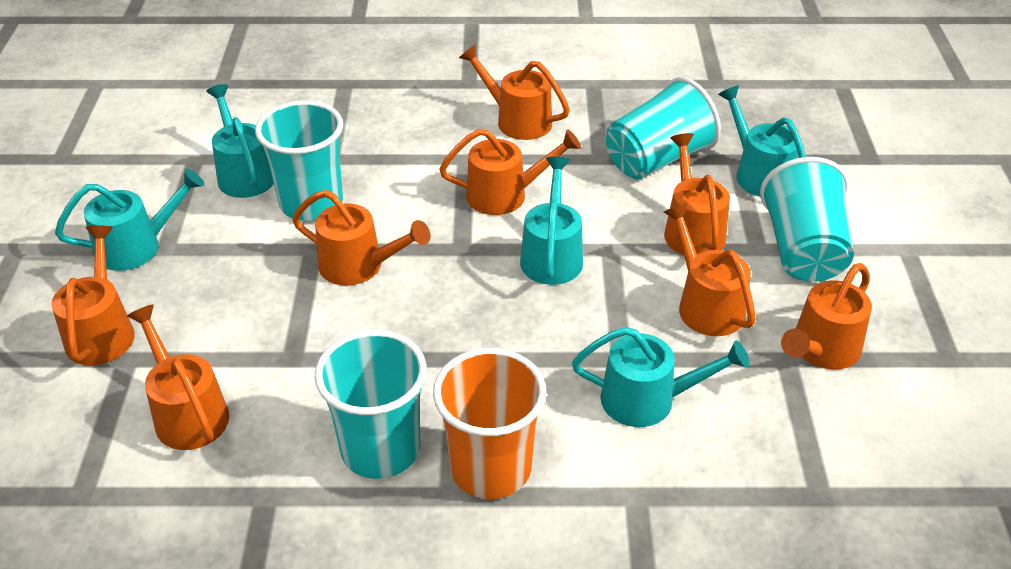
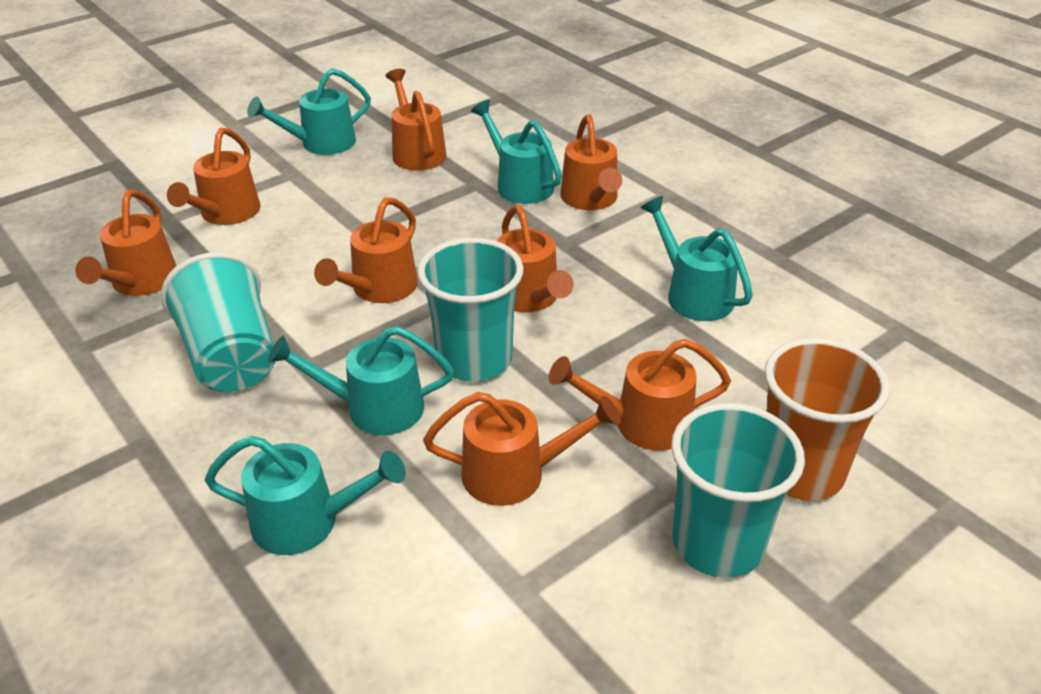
turquoise cup: [255,100,343,221] [314,330,427,479] [606,77,721,179] [760,157,854,282] = 4 -> [161,252,276,392] [417,238,524,381] [671,403,805,578] = 3

